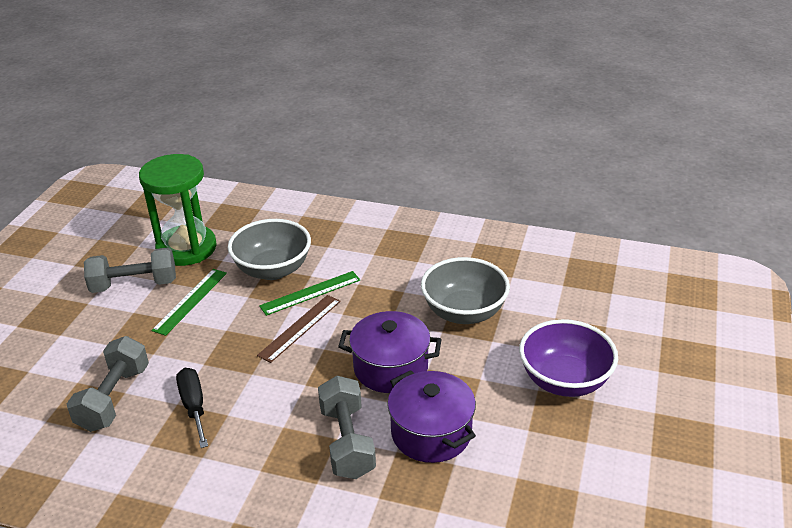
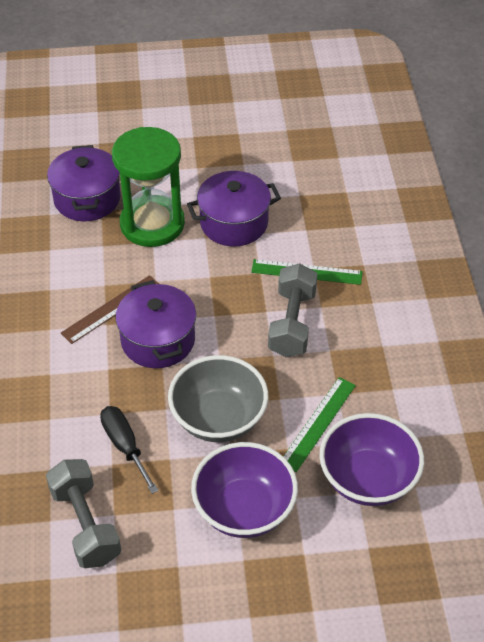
grey bowl: [228,219,311,280] [421,257,510,324] = 2 -> [168,355,268,442] = 1
grey dumbbell: [67,336,149,432] [84,248,176,293] [318,376,376,479] = 3 -> [46,459,121,568] [268,263,317,358] = 2
purple bowl: [519,319,618,397] = 1 -> [191,442,298,538] [319,413,424,506] = 2
purple pot: [338,311,442,393] [387,370,476,463] = 2 -> [47,145,121,221] [115,280,196,368] [187,171,281,246] = 3

